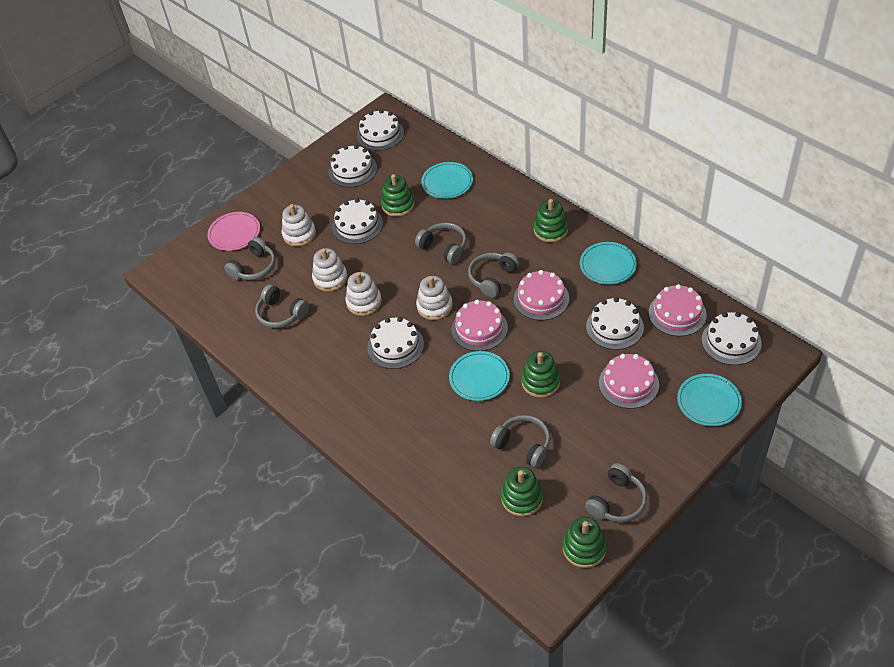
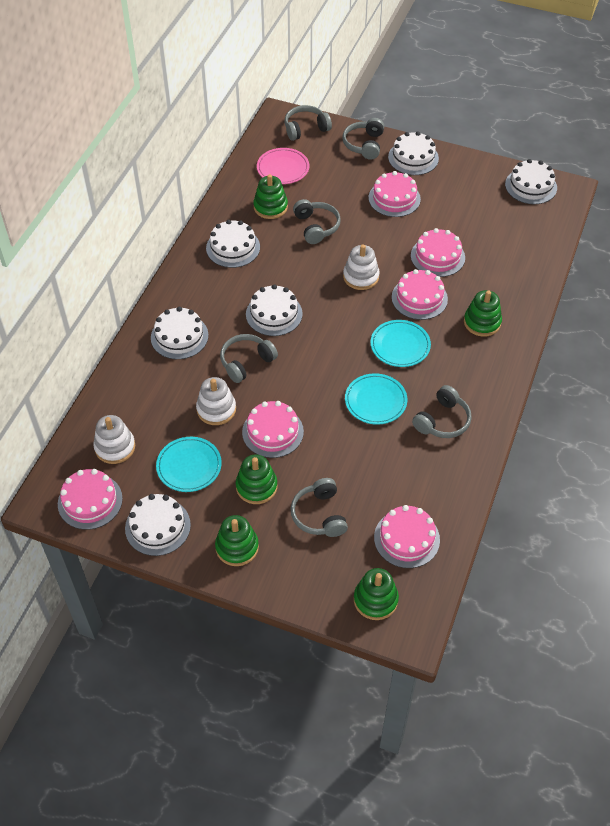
pink cake: [451,300,508,351] [514,270,569,321] [599,354,659,409] [649,284,707,336] = 4 -> [58,469,123,530] [242,401,304,458] [369,171,421,217] [374,505,440,568] [392,269,448,320] [411,228,465,277] = 6
turquoise plate: [421,162,473,199] [449,351,510,401] [580,242,637,285] [677,374,742,426] = 4 -> [156,437,222,492] [345,373,407,425] [370,320,431,367] = 3
white stacking toy: [282,204,316,247] [312,248,348,292] [345,272,382,316] [416,276,453,320] = 4 -> [94,415,135,464] [196,377,236,425] [343,244,380,290] = 3

